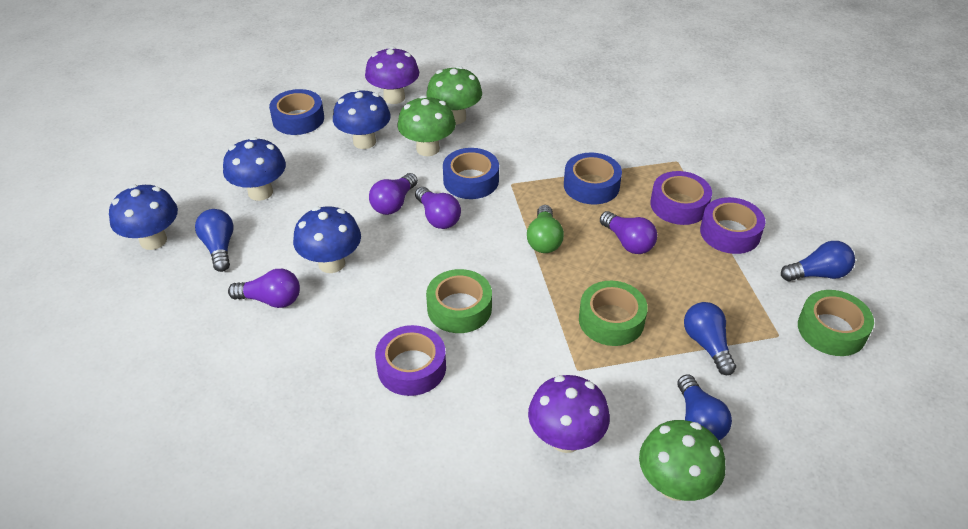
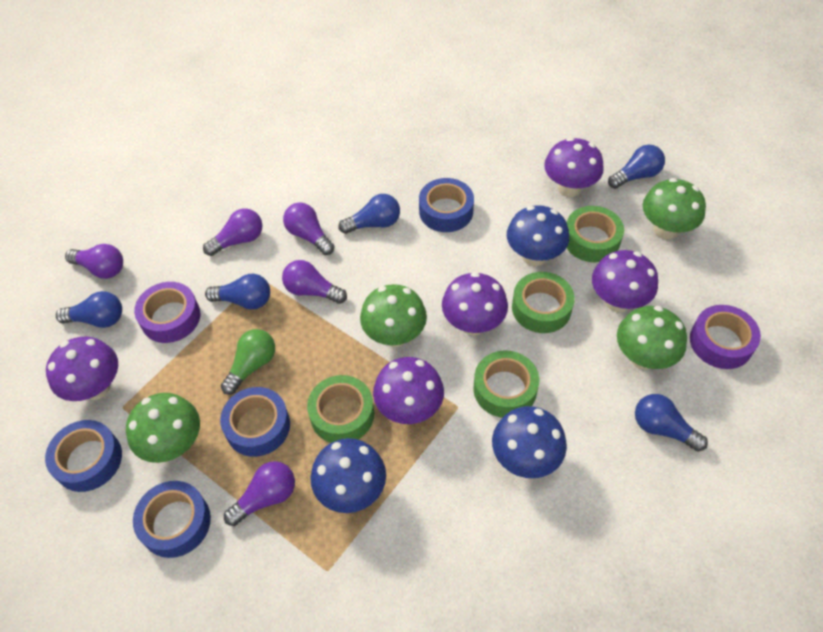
blue light bulb: [195,209,234,272] [677,375,732,440] [684,302,736,375] [781,241,855,281] = 4 -> [56,291,122,328] [205,274,270,310] [339,194,400,234] [608,145,665,189] [635,394,708,452] = 5
blue mushroom: [109,185,178,250] [223,137,286,201] [293,206,361,273] [333,89,391,149] = 4 -> [311,438,386,513] [492,406,567,478] [507,205,569,266] = 3
blue tape: [269,89,324,135] [443,148,499,199] [564,153,622,204] = 3 -> [45,420,122,492] [133,481,211,558] [220,387,290,457] [419,178,474,232] = 4
green mushroom: [397,95,456,156] [427,66,482,125] [639,420,725,501] = 3 -> [126,393,200,463] [360,284,427,347] [617,306,687,370] [643,178,706,239] = 4
green tape: [426,269,492,333] [579,281,648,346] [798,290,874,356] = 3 -> [307,375,374,443] [473,350,539,418] [512,272,575,333] [567,206,624,262] = 4
purple light bulb: [228,269,300,308] [369,173,418,215] [415,187,461,229] [600,211,657,254] = 4 -> [65,244,123,279] [203,208,262,256] [224,461,295,526] [282,260,347,304] [283,202,335,255] = 5
purple mushroom: [365,46,419,104] [528,375,610,453] = 2 -> [46,337,118,401] [373,357,444,424] [442,272,508,335] [544,137,604,197] [592,250,658,312] = 5
purple tape: [375,325,446,396] [650,171,712,225] [700,197,766,254] = 3 -> [134,282,200,343] [690,305,761,369] = 2

